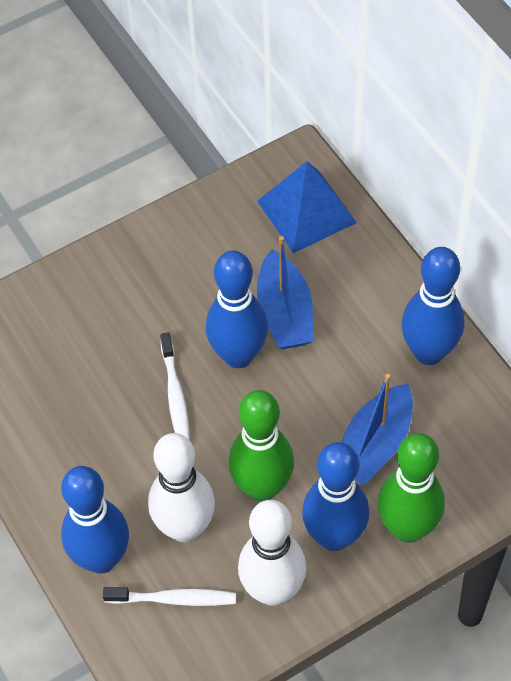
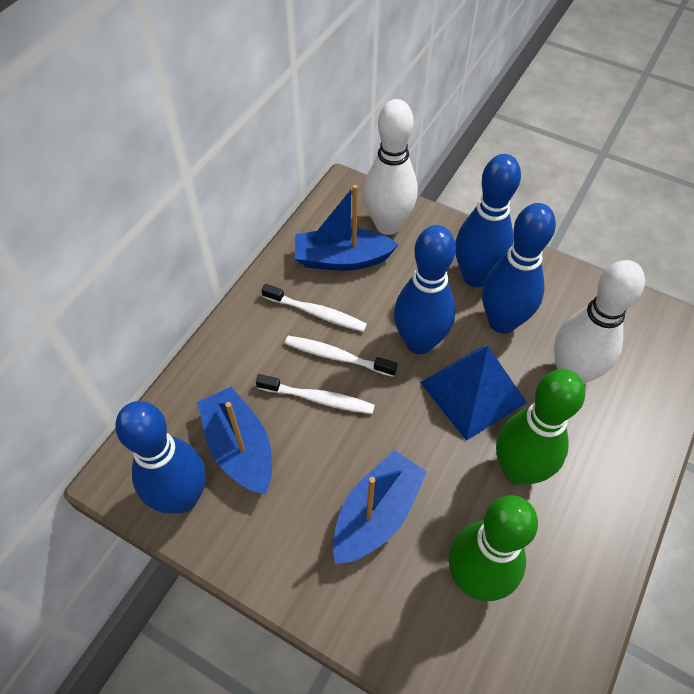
blue boat: [257,236,314,349] [342,374,413,485] = 2 -> [197,387,272,495] [295,185,399,271] [333,450,427,564] = 3
white toothbrush: [103,587,236,606] [160,332,190,440] = 2 -> [256,374,375,414] [261,284,367,332] [285,336,397,377] = 3

